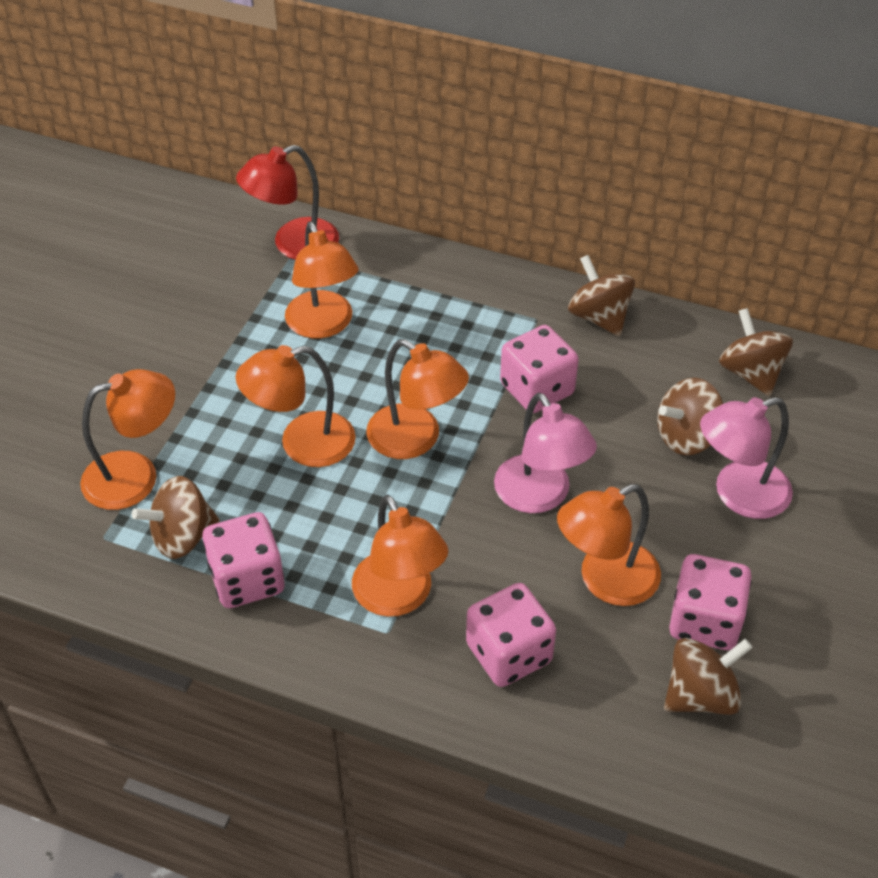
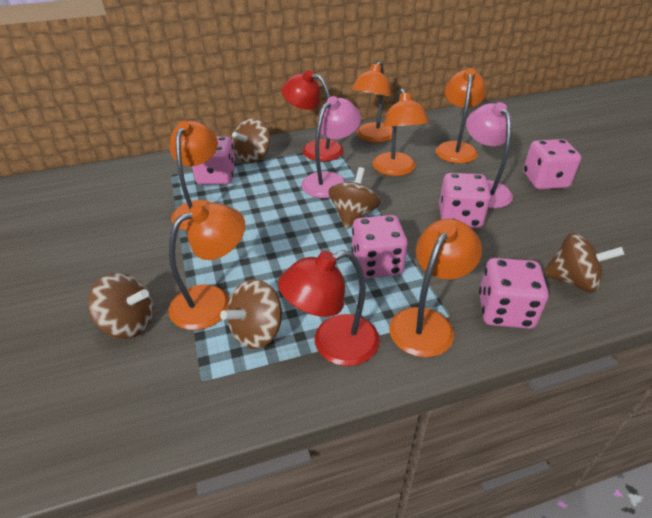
pink dice: [202,512,284,608] [466,583,556,687] [500,325,579,413] [669,554,752,650] = 4 -> [192,136,236,185] [351,215,408,279] [439,173,491,228] [479,258,548,329] [523,139,581,190] = 5
red lamp: [236,145,339,260] = 1 -> [278,250,380,366] [281,70,344,161] = 2

